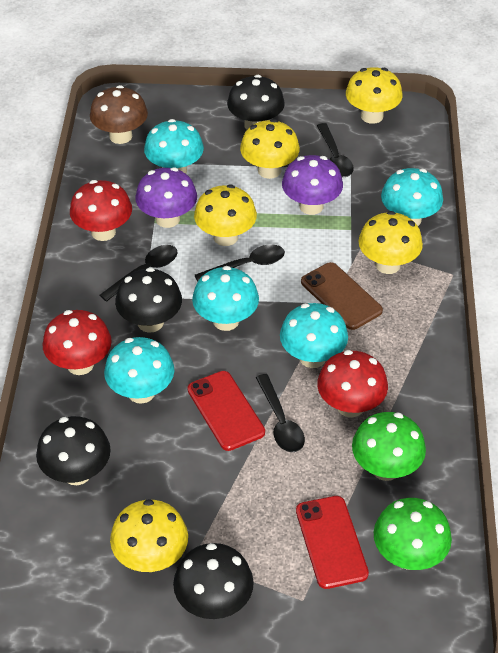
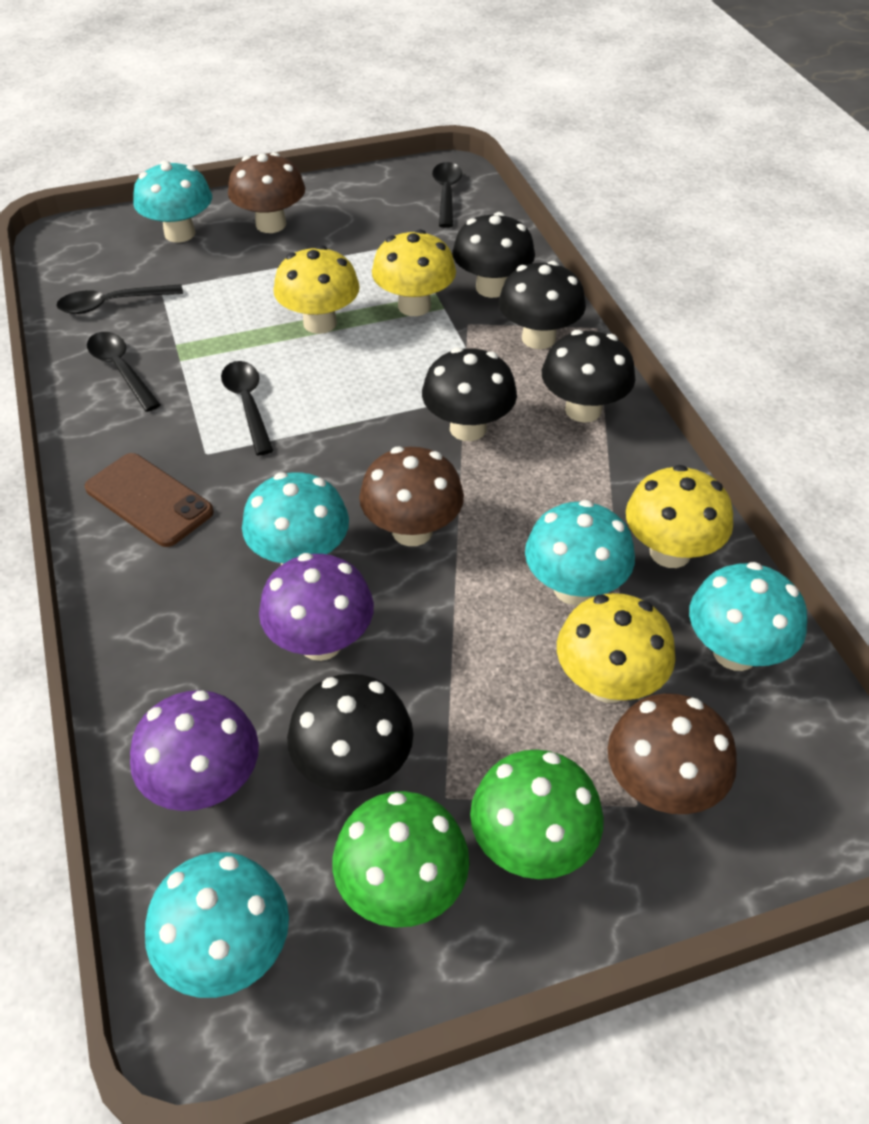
black mushroom: [36,416,111,485] [115,267,182,333] [173,543,254,619] [227,75,285,130] = 4 -> [287,674,413,792] [422,347,517,441] [452,212,535,298] [498,261,586,349] [542,330,636,423] = 5
brown mushroom: [90,85,148,144] = 1 -> [228,152,305,233] [359,446,464,546] [608,693,737,814] = 3
red mushroom: [43,310,112,375] [70,180,132,241] [317,350,388,417] = 3 -> none = 0
red phone: [188,371,265,451] [296,496,369,589] = 2 -> none = 0
yellow mushroom: [110,499,188,572] [194,184,257,246] [240,119,300,179] [346,67,403,124] [358,211,423,274] = 5 -> [273,245,360,334] [372,229,456,316] [557,593,676,703] [626,465,733,568] = 4

